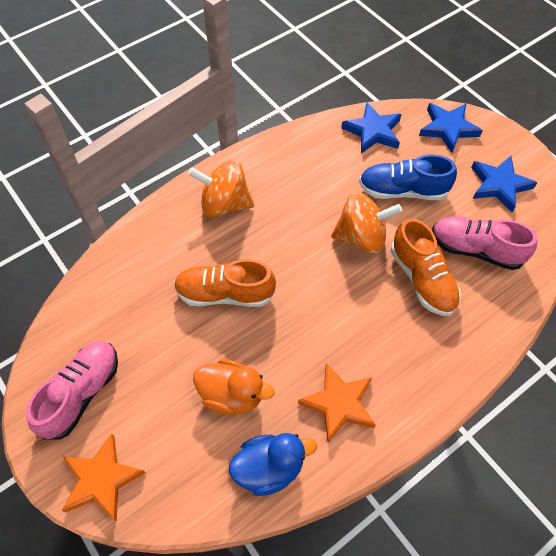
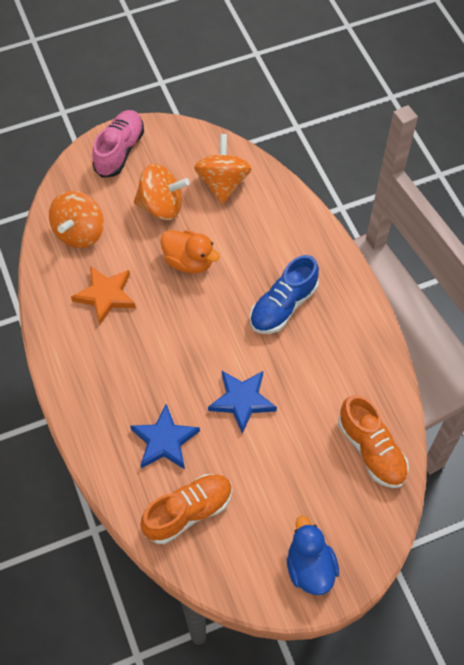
blue star: [341,103,401,154] [419,103,483,153] [471,156,537,212] = 3 -> [130,404,200,469] [208,371,277,434] = 2
orange spinning top: [188,160,254,218] [331,192,402,253] = 2 -> [49,191,104,248] [134,164,190,220] [194,134,252,204] = 3
orange star: [62,433,146,521] [298,363,376,442] = 2 -> [71,266,136,325] = 1
pink shoe: [26,341,118,440] [432,216,537,270] = 2 -> [92,110,144,178] = 1

